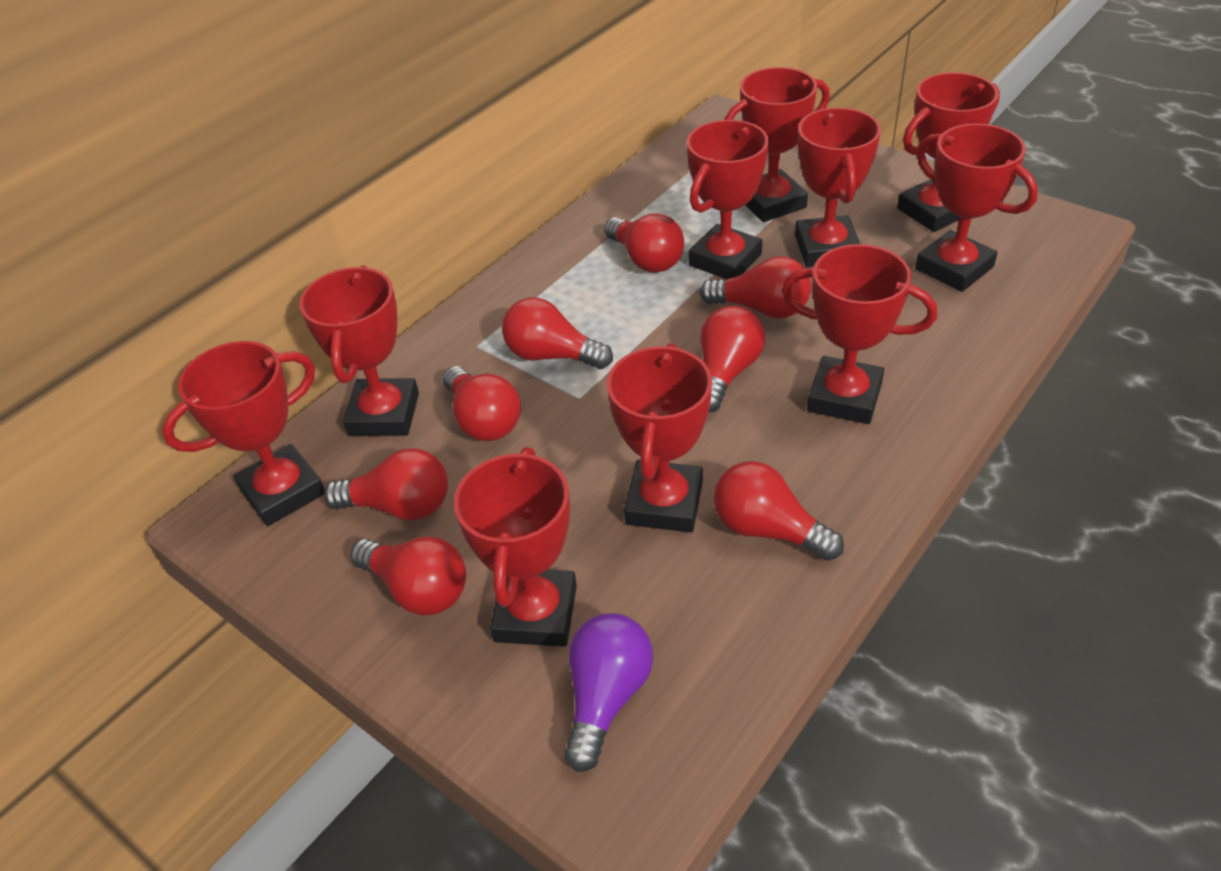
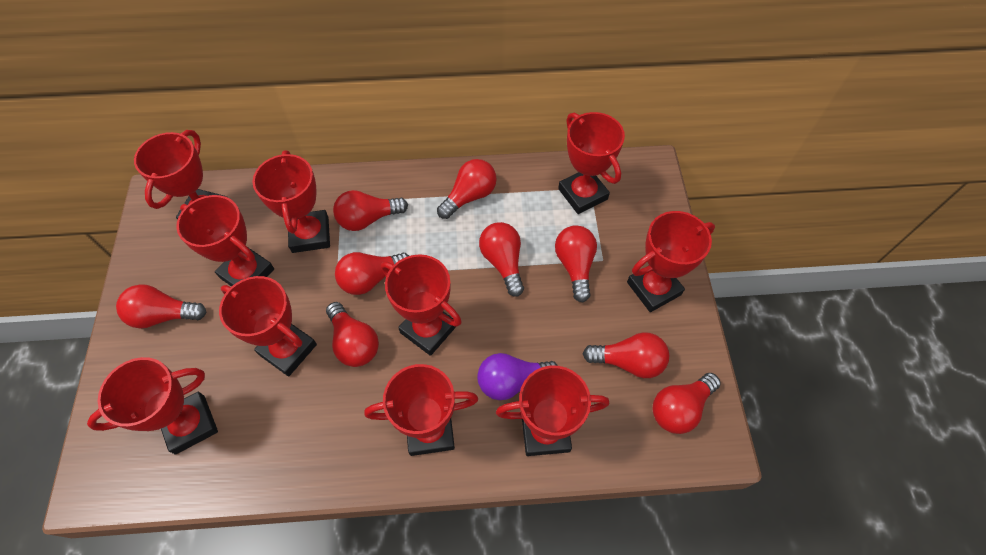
red light bulb: [324,448,448,521] [350,537,466,615] [443,366,521,441] [502,297,613,369] [604,214,684,273] [700,256,811,319] [700,306,765,413] [714,461,844,561] = 8 -> [116,284,207,329] [326,302,379,367] [333,190,408,231] [335,252,409,295] [437,159,497,219] [479,222,524,297] [555,225,597,302] [583,332,669,378] [653,373,721,434] = 9

